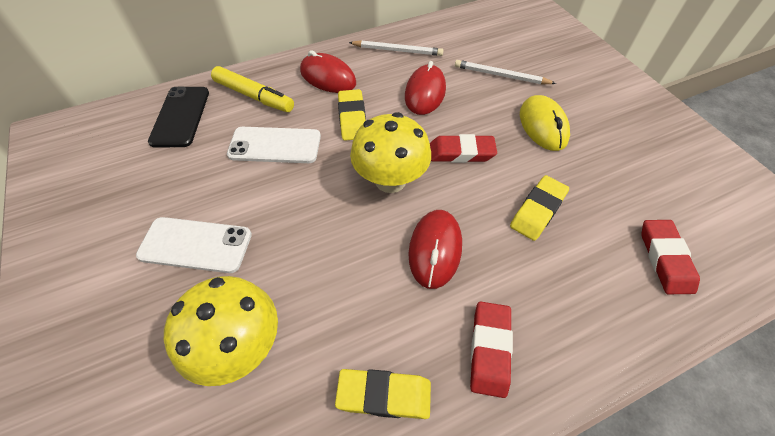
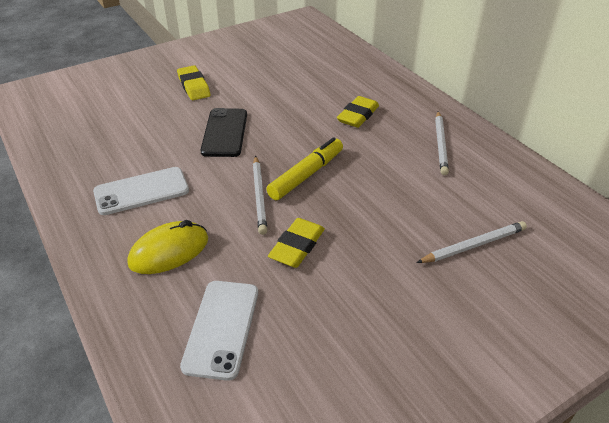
red eraser: [430,134,497,163] [470,302,513,398] [641,220,700,294] = 3 -> none = 0
red mouse: [300,50,356,93] [405,61,446,115] [408,210,462,289] = 3 -> none = 0
white pencil: [349,40,443,56] [455,60,556,84] = 2 -> [253,156,267,235] [416,221,527,263] [435,111,449,175] = 3
yellow mushroom: [164,276,278,386] [350,112,431,193] = 2 -> none = 0

